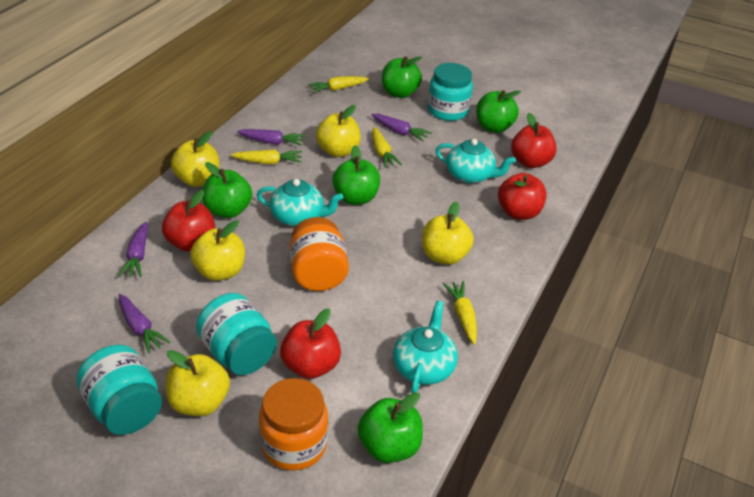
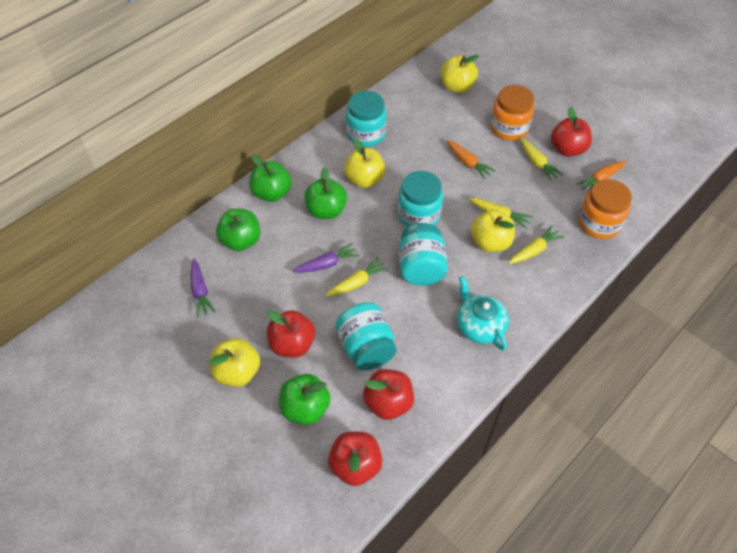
green apple: [202,162,252,218] [332,145,380,205] [358,392,423,463] [382,56,422,98] [476,90,521,133] = 5 -> [216,209,261,251] [250,155,292,202] [279,374,331,425] [304,167,347,219] = 4
orange carrot: none = 0 -> [447,140,496,179] [576,161,626,192] = 2
purple carrot: [119,222,148,277] [119,294,171,353] [237,129,305,146] [372,114,432,141] = 4 -> [191,258,216,317] [292,243,360,273] = 2
turquoise jar: [76,345,162,435] [196,293,277,375] [428,63,473,121] = 3 -> [335,302,397,370] [346,91,387,147] [398,171,443,227] [399,223,448,286] = 4
turquoise teapot: [257,179,343,227] [393,301,458,393] [435,139,516,184] = 3 -> [457,276,509,351] = 1
yellow apple: [166,350,230,416] [171,131,219,187] [190,220,245,281] [316,105,361,157] [422,202,474,265] = 5 -> [210,338,260,387] [344,138,385,188] [441,55,479,93] [471,210,515,252] = 4

